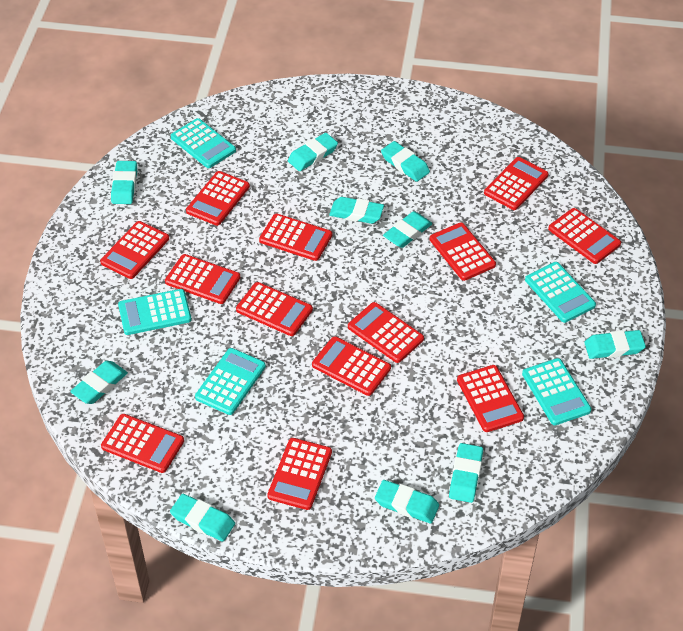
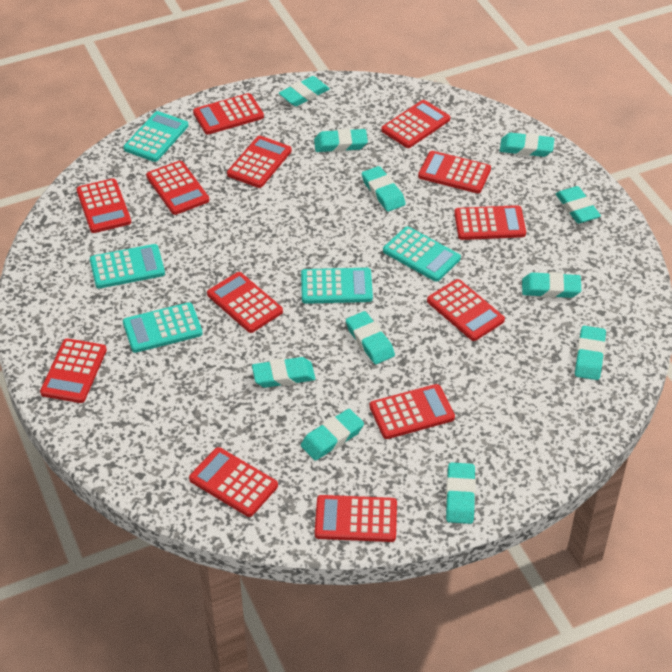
turquoise eraser: [70,361,128,404] [111,161,137,204] [170,494,235,542] [288,133,338,171] [329,197,384,224] [375,480,439,524] [381,141,430,182] [383,211,432,248] [449,443,483,503] [584,330,646,359] = 10 -> [252,357,316,388] [279,76,330,106] [301,409,364,461] [314,129,368,152] [346,311,395,364] [362,166,406,212] [446,462,476,524] [500,133,554,157] [522,272,581,298] [556,186,601,224] [575,326,606,380] = 11

